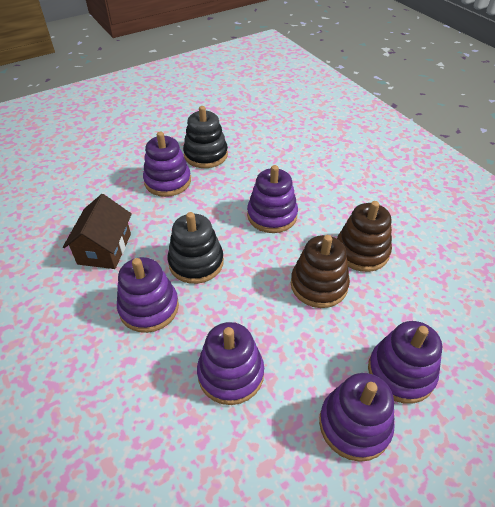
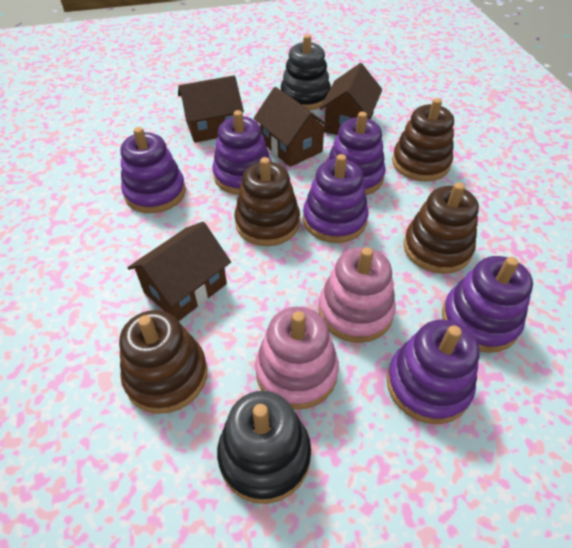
brown house: [63,194,132,269] = 1 -> [127,222,231,321] [178,75,244,143] [254,87,330,167] [320,63,382,135] = 4
brown stacking toy: [291,235,350,308] [337,201,392,272] = 2 -> [119,310,208,414] [234,157,300,246] [392,98,454,182] [404,183,479,274] = 4
pink stacking toy: none = 0 -> [255,306,339,410] [319,247,396,343] = 2

